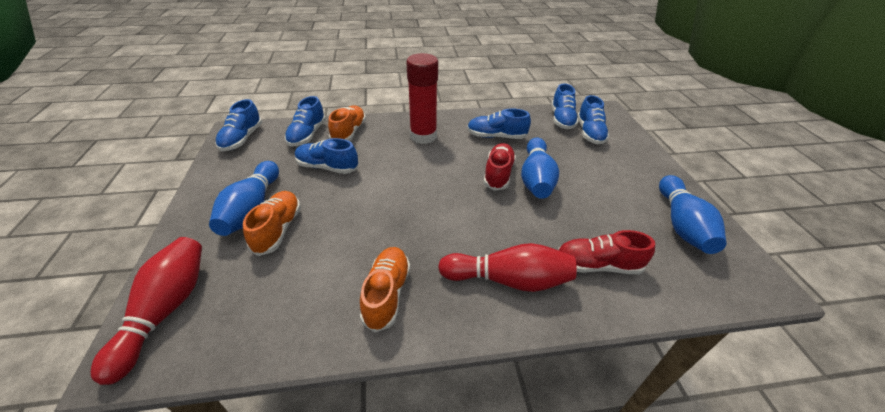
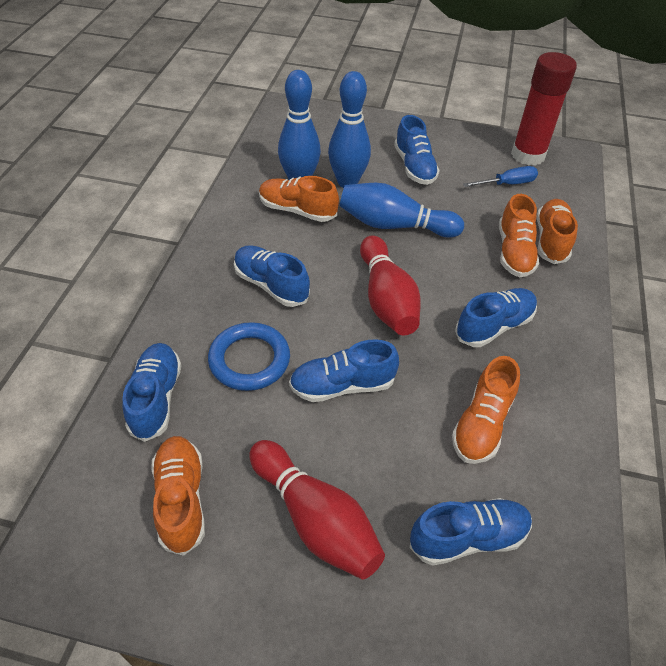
blue ring: none = 0 -> [208,322,290,391] = 1
blue screwdriver: none = 0 -> [463,166,538,187] = 1
orange shoe: [243,191,301,256] [328,106,366,141] [360,247,410,332] = 3 -> [152,436,205,556] [259,176,339,222] [452,356,520,464] [499,194,539,277] [536,199,578,264] = 5
red shoe: [484,143,516,191] [558,230,655,274] = 2 -> none = 0

